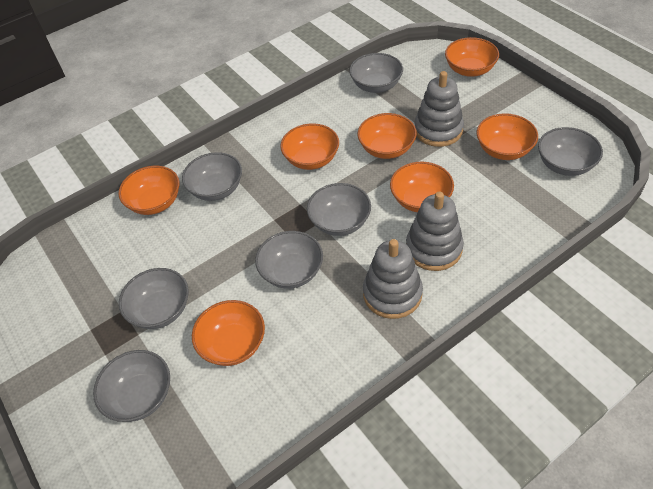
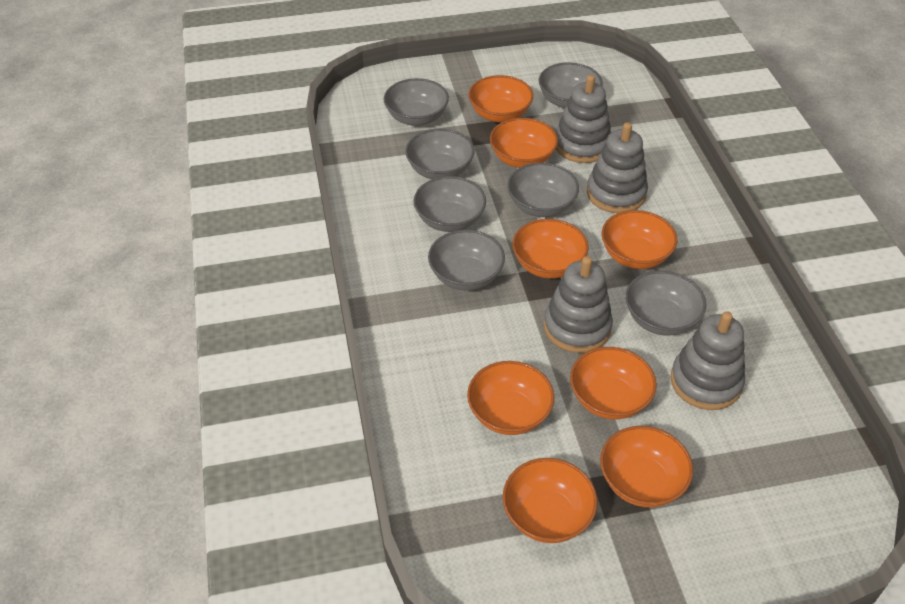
grey stacking toy: [363,239,423,319] [406,191,464,271] [414,71,464,147] = 3 -> [543,256,613,353] [556,75,611,163] [587,122,648,213] [670,311,745,410] = 4
orange bowl: [118,166,179,215] [192,300,265,366] [280,123,339,170] [358,113,417,159] [390,162,454,212] [445,37,499,77] [477,113,538,160] = 7 -> [467,361,555,435] [468,75,533,122] [490,118,558,168] [503,458,597,543] [512,219,589,279] [570,347,657,419] [600,426,693,507] [602,210,677,269] = 8

